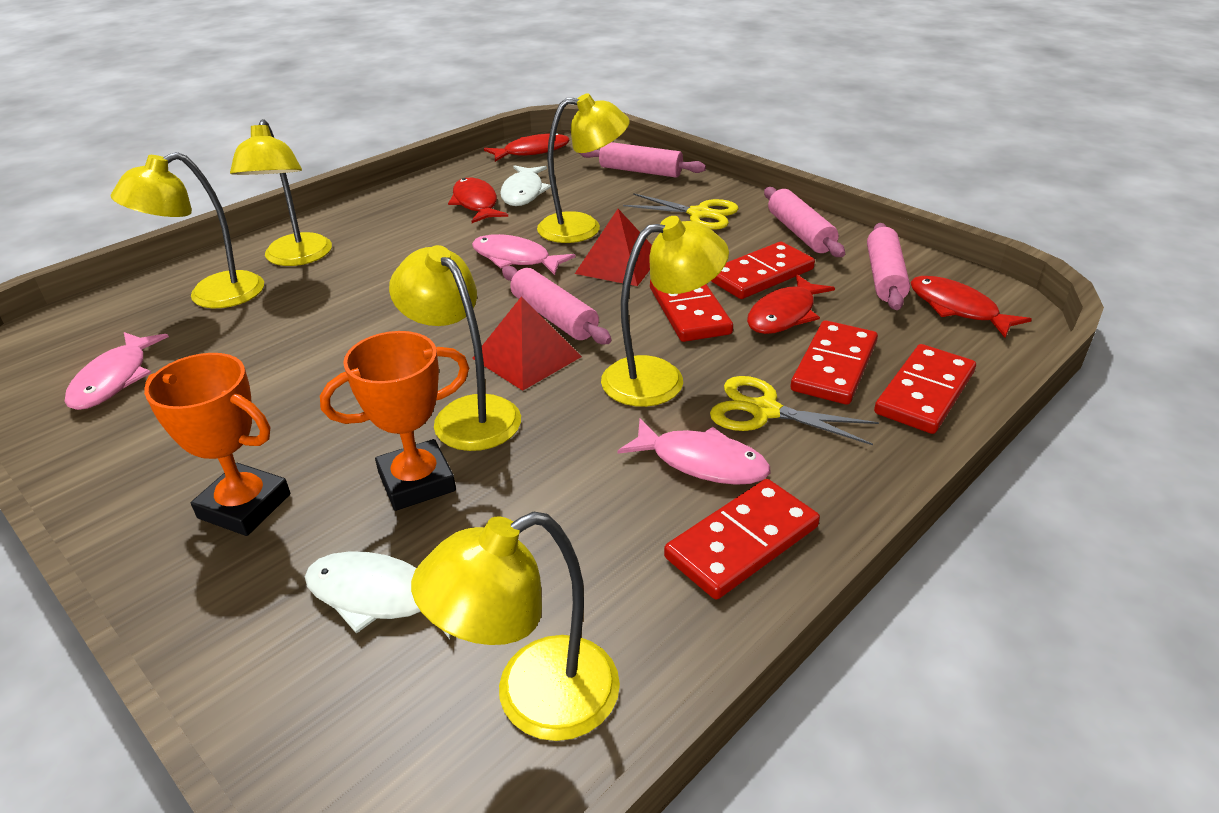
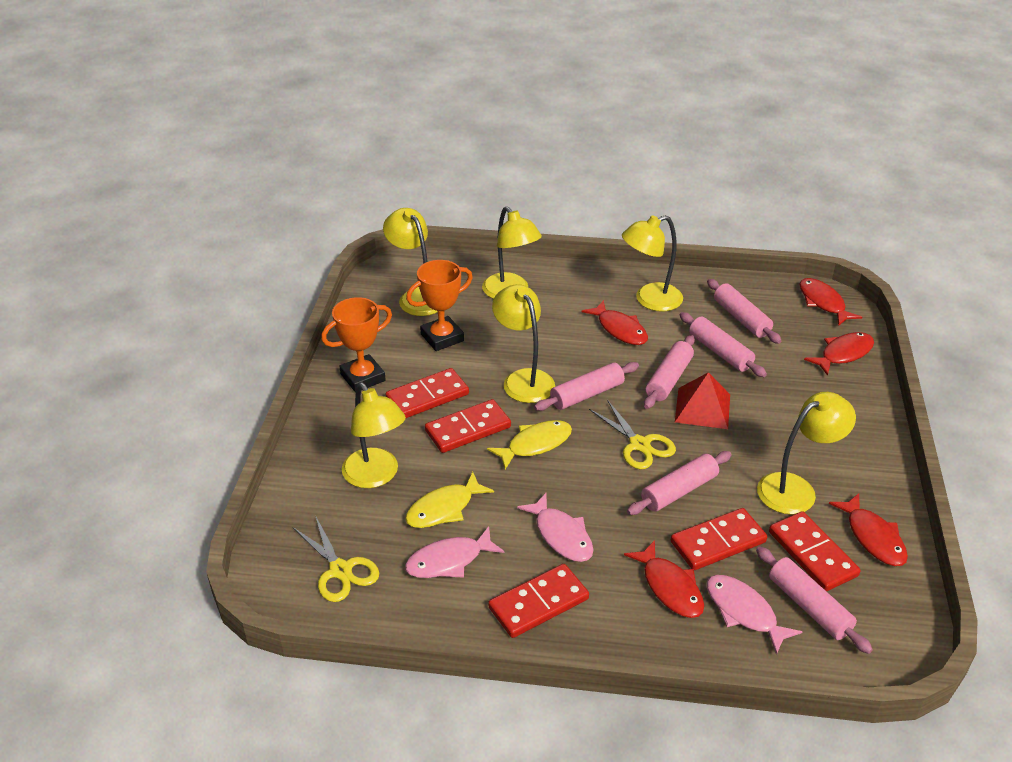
pink rolling pin: [502,266,612,344] [579,142,706,178] [764,187,845,257] [867,223,910,310] = 4 -> [534,362,639,411] [627,451,732,515] [644,335,695,409] [680,312,767,377] [707,279,781,344] [756,546,873,654] = 6
red fish: [448,178,508,223] [484,133,570,162] [747,275,835,334] [910,276,1032,338] = 4 -> [582,300,648,345] [624,540,704,618] [799,278,862,326] [804,332,874,376] [829,493,908,566] = 5
red pyramid: [472,296,582,391] [575,209,652,286] = 2 -> [675,372,730,429] = 1
white fish: [305,551,451,639] [500,165,551,206] = 2 -> none = 0
yellow fish: none = 0 -> [405,472,494,528] [487,420,572,470] = 2

